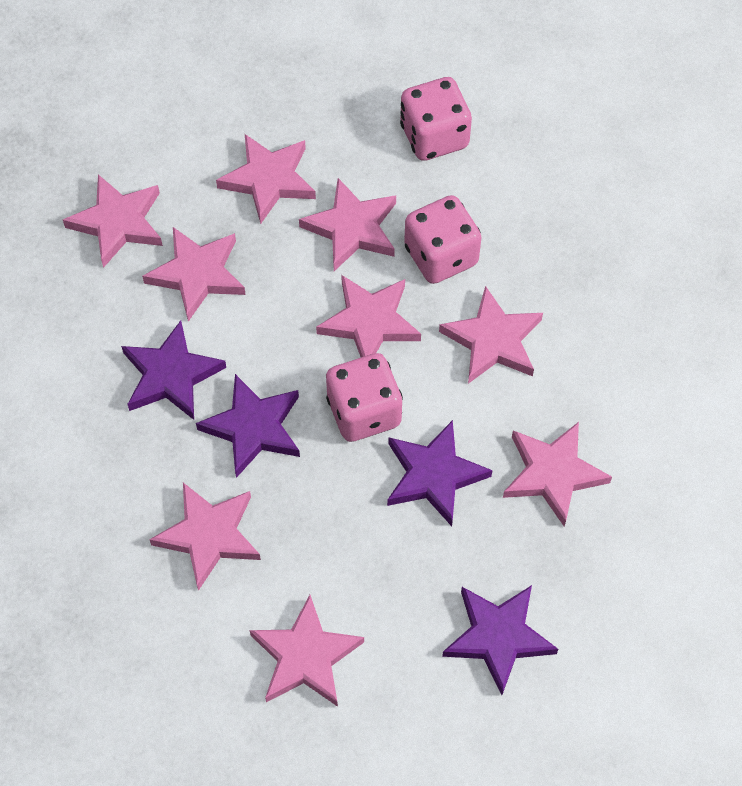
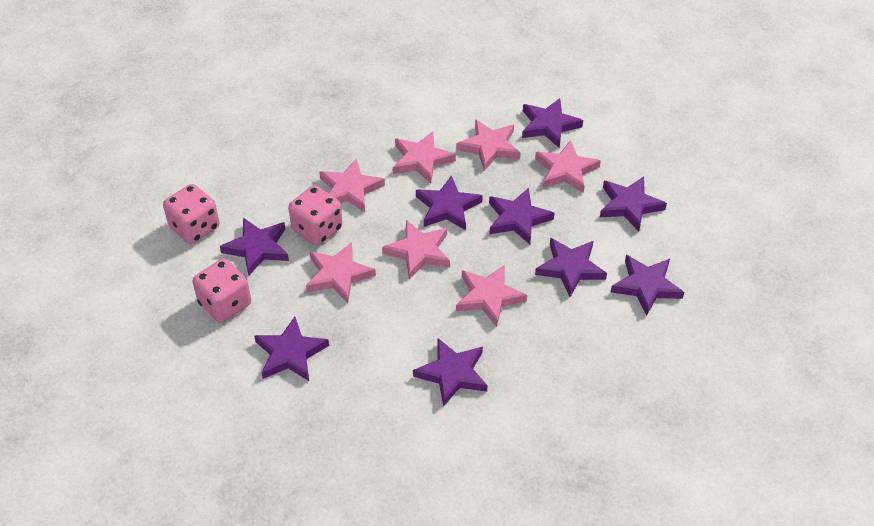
pink star: [63,175,163,268] [142,227,246,322] [149,483,261,591] [216,134,316,224] [249,595,364,707] [299,178,396,271] [316,275,421,357] [439,286,543,384] [503,422,612,527] = 9 -> [306,242,376,303] [319,158,385,212] [382,220,450,279] [393,131,456,183] [456,119,521,171] [456,265,527,327] [535,140,601,193] = 7
purple star: [121,321,226,420] [196,374,300,478] [387,420,492,526] [442,585,558,695] = 4 -> [220,218,289,276] [254,317,329,381] [413,338,488,407] [416,175,483,230] [489,188,554,244] [522,98,583,148] [535,238,607,297] [600,177,667,231] [611,255,684,316] = 9

